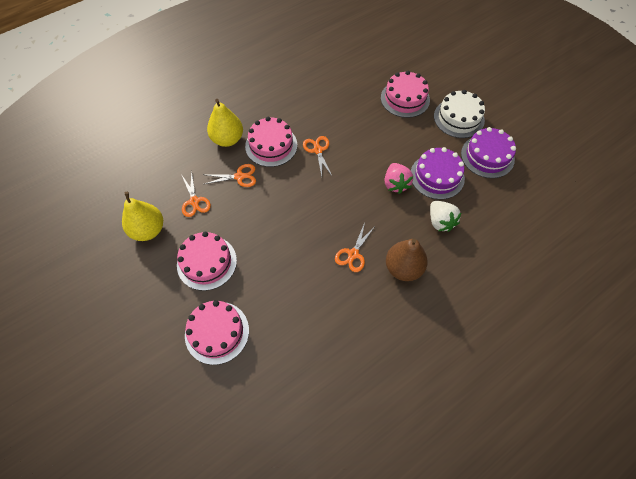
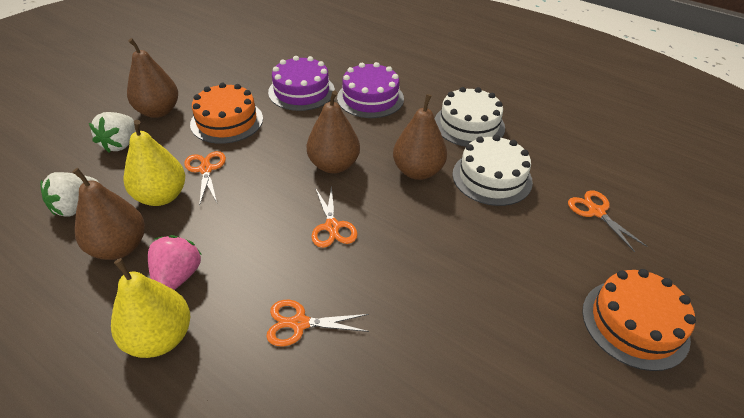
brown pear: [386,239,428,281] = 1 -> [72,168,145,260] [127,38,178,118] [306,90,360,173] [393,94,447,180] = 4
orange cake: none = 0 -> [190,83,263,144] [582,269,696,371] = 2
pink cake: [177,232,237,291] [185,300,249,365] [245,117,297,167] [381,71,430,118] = 4 -> none = 0
white cake: [434,90,485,138] = 1 -> [435,87,505,147] [452,135,533,206] = 2
white strawberry: [430,201,462,232] = 1 -> [40,172,99,217] [89,112,135,153] = 2

